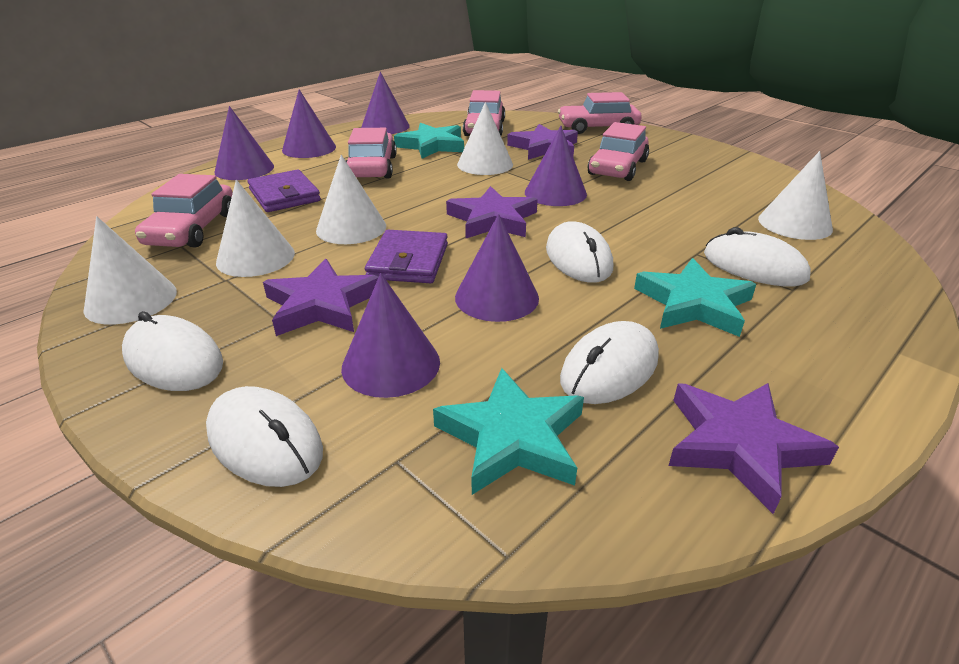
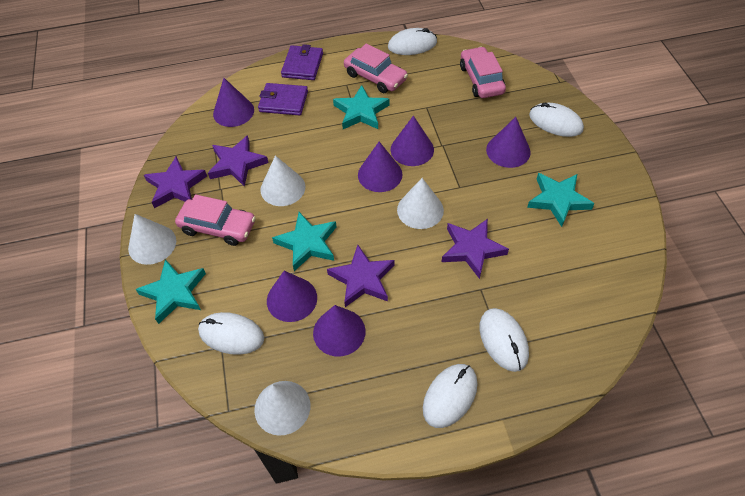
pink car: [135,174,233,248] [346,128,397,179] [463,90,505,136] [558,92,642,134] [588,122,649,181] = 5 -> [175,194,256,246] [344,43,408,93] [460,47,506,98] = 3
turquoise star: [394,123,464,159] [433,368,584,495] [634,258,756,337] = 3 -> [135,259,206,324] [272,212,337,271] [333,85,390,129] [527,173,595,227] = 4
white cone: [83,216,177,325] [216,180,295,277] [316,155,386,244] [457,102,513,175] [758,151,833,240] = 5 -> [128,214,176,265] [254,381,310,436] [260,155,306,206] [397,178,444,229] = 4

